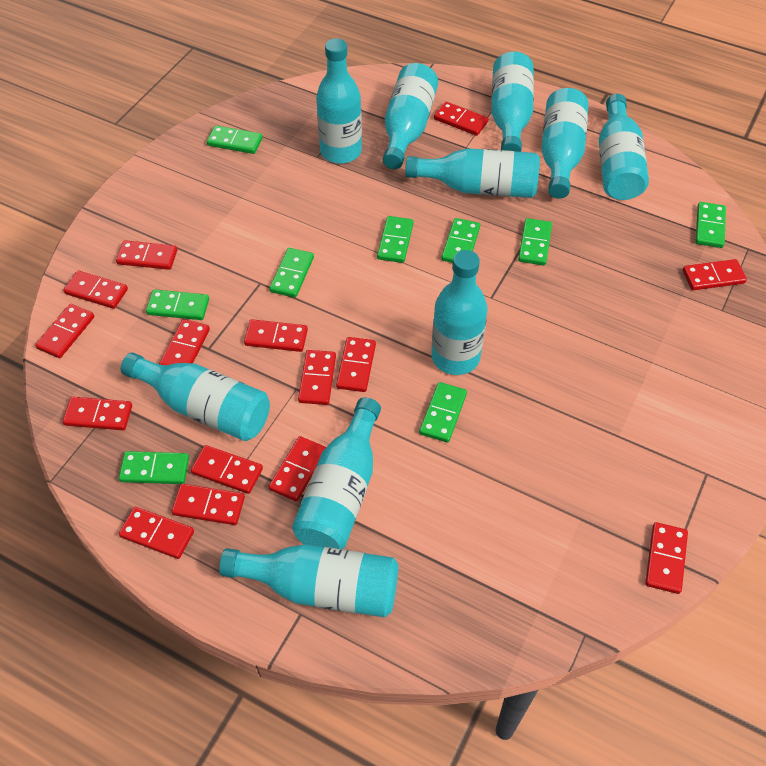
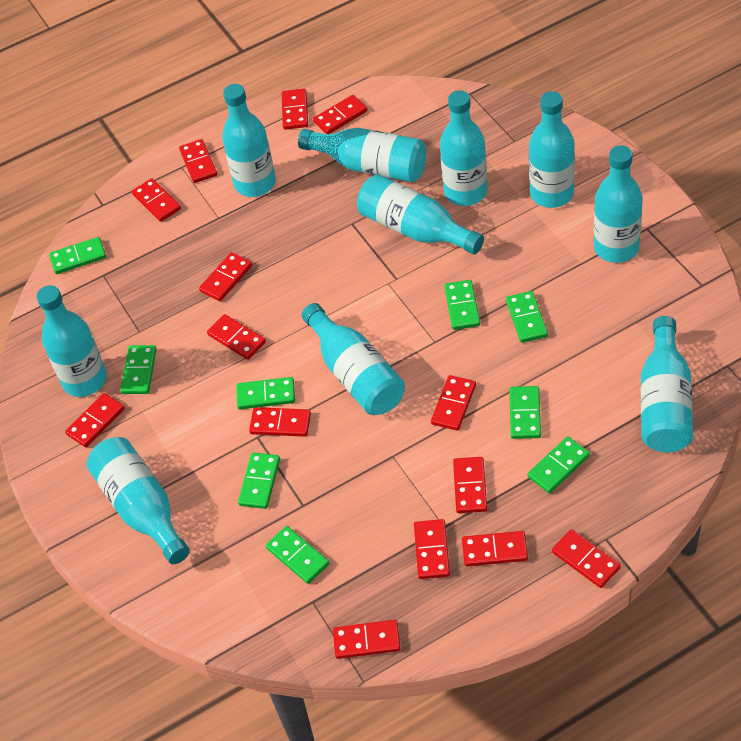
red domino: [35,304,94,358] [63,397,132,430] [64,271,128,309] [116,240,177,270] [119,507,194,559] [159,319,210,365] [172,484,245,525] [191,445,263,494] [244,319,308,352] [269,436,326,501] [298,350,336,405] [336,337,376,392] [434,102,488,136] [645,522,688,594] [683,259,747,290] = 15 -> [65,393,125,448] [132,178,181,222] [179,139,217,183] [199,252,252,301] [207,314,266,360] [249,407,311,437] [282,89,308,130] [313,95,367,134] [333,620,400,659] [414,519,450,579] [431,375,476,431] [453,457,487,513] [462,531,528,566] [552,529,621,588] = 14

